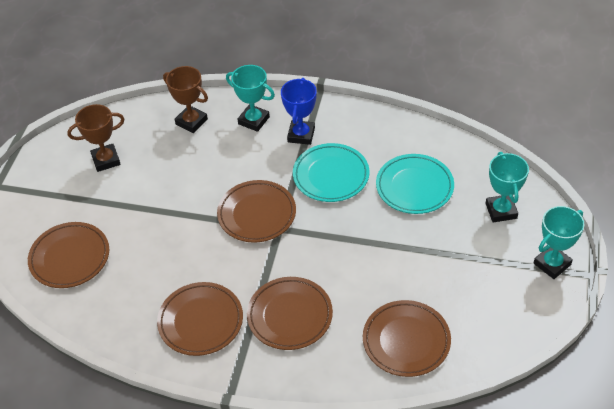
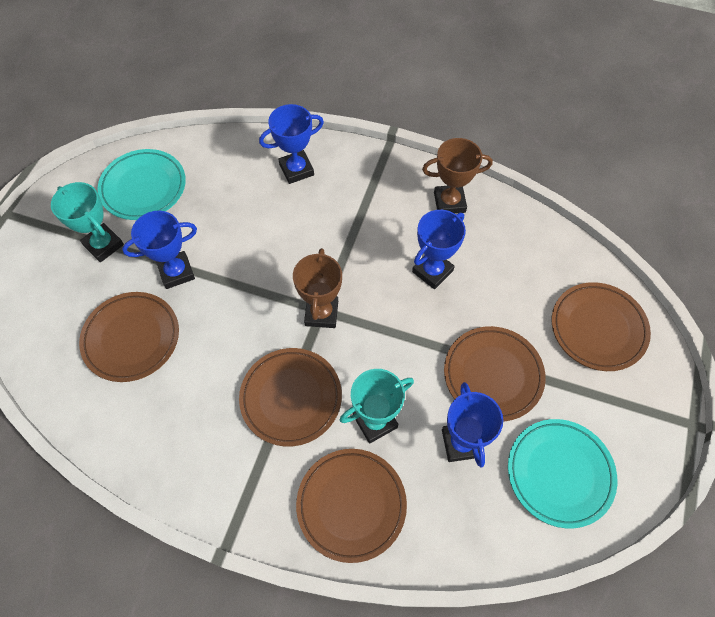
blue trophy: [281,78,317,145] = 1 -> [122,211,197,289] [259,104,324,184] [412,210,466,289] [442,382,503,468] = 4
turquoise trophy: [226,65,275,132] [485,152,529,223] [534,206,585,279] = 3 -> [51,182,124,262] [340,369,414,444] = 2

